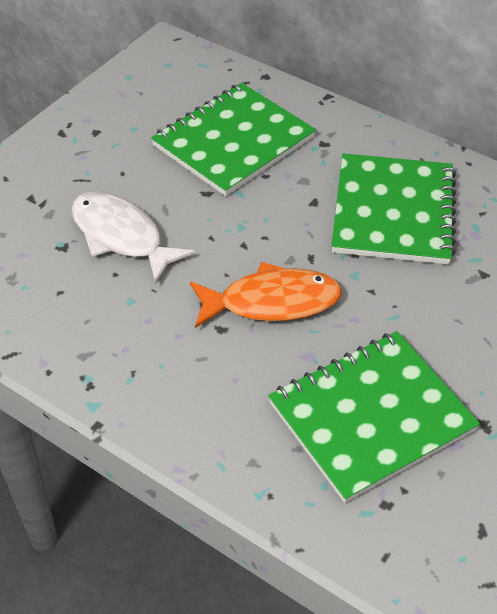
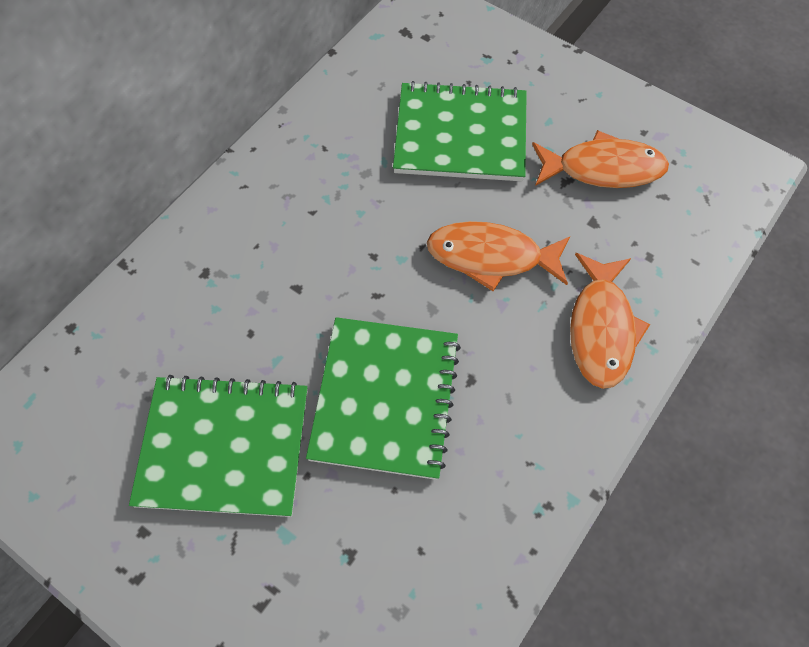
orange fish: [190,262,342,328] = 1 -> [427,221,570,291] [532,130,669,188] [570,253,650,389] = 3
white fish: [71,192,195,284] = 1 -> none = 0

